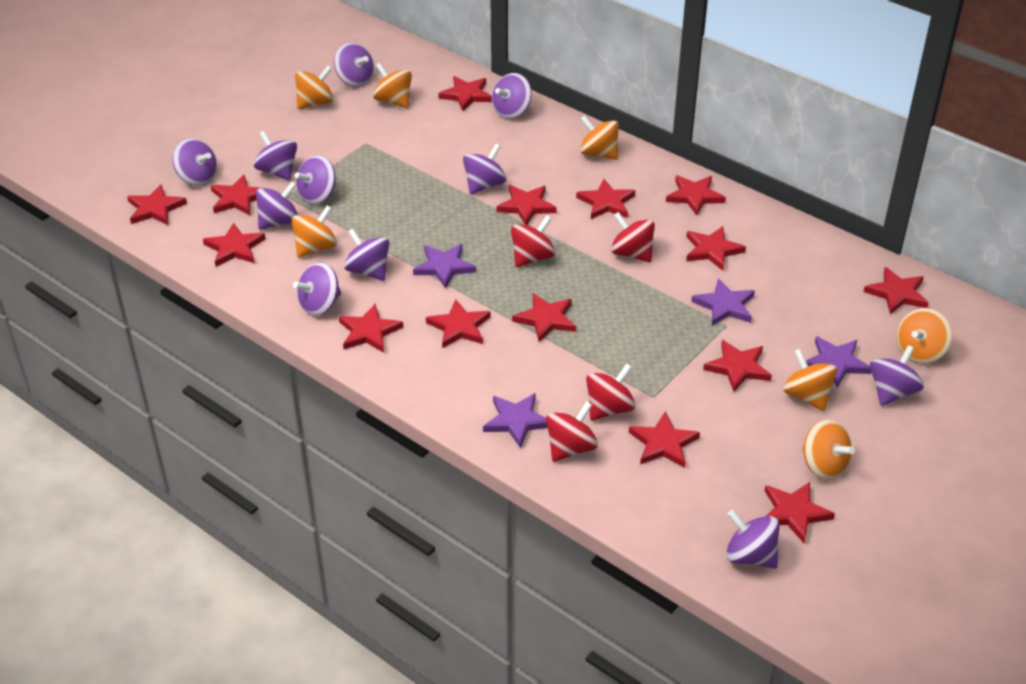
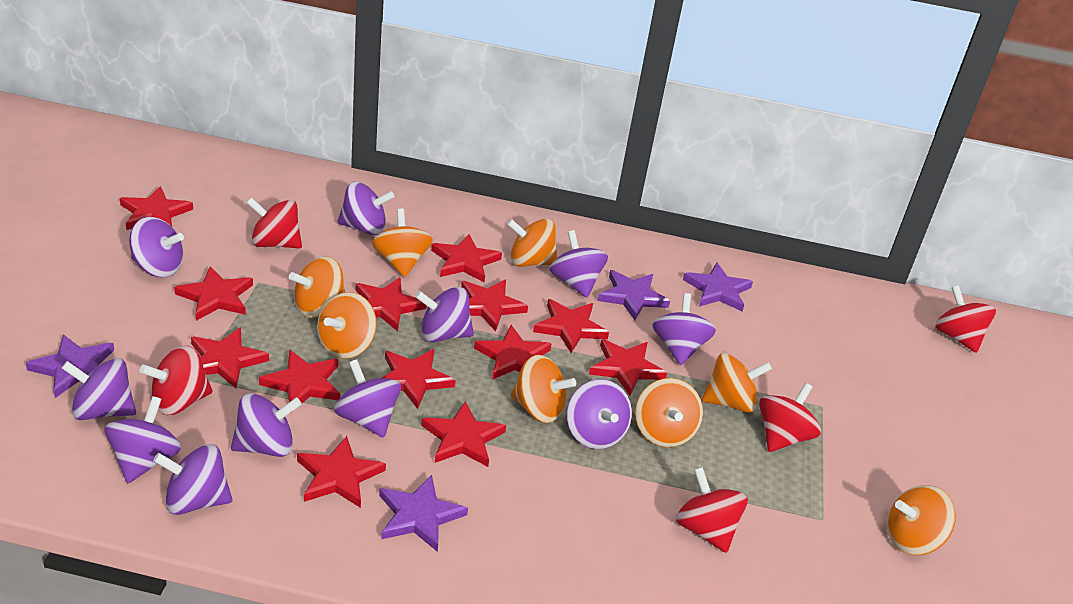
orange spinning top: [291,206,337,258] [295,66,333,109] [373,63,412,108] [580,115,619,160] [783,349,837,411] [802,419,855,480] [896,308,952,364] = 7 -> [289,256,345,318] [317,292,377,359] [372,209,433,277] [507,219,557,267] [511,355,576,423] [635,378,703,447] [702,353,772,413] [887,485,956,555] = 8
red spinning top: [511,215,555,267] [546,401,598,462] [586,363,636,421] [611,212,655,262] = 4 -> [140,346,213,415] [246,197,302,248] [676,467,748,553] [759,383,821,452] [935,286,996,353] = 5
red star: [127,184,187,225] [203,223,266,267] [211,175,267,215] [339,304,403,353] [426,299,491,348] [438,76,492,111] [497,185,557,225] [512,293,576,342] [576,179,635,219] [629,411,700,468] [666,175,726,216] [686,226,746,271] [703,340,772,392] [765,482,835,543] [864,267,929,314] = 15 -> [120,186,193,230] [174,266,253,321] [191,327,269,388] [259,350,340,411] [297,436,386,508] [356,277,427,332] [382,349,456,409] [421,401,506,467] [431,234,502,282] [461,279,528,331] [474,325,552,380] [533,299,609,353] [589,339,667,396] = 13

